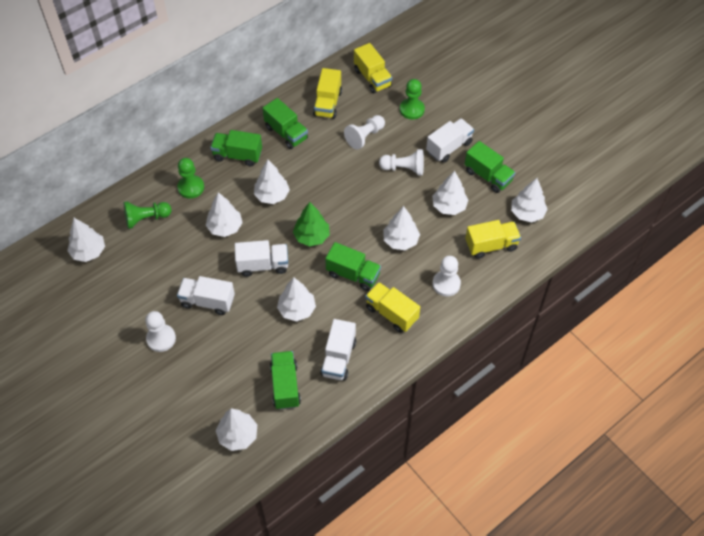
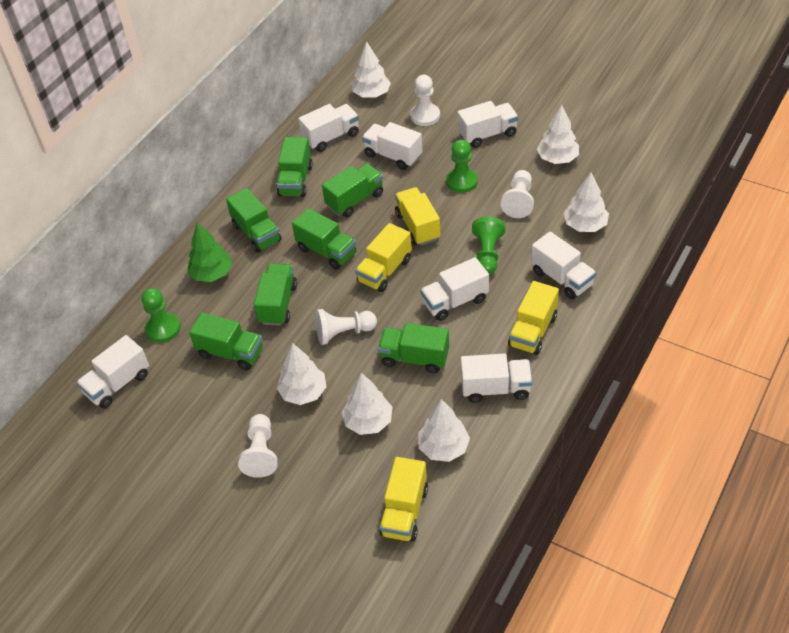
green truck: [210,130,262,166] [263,98,308,149] [270,351,301,410] [325,242,381,291] [465,141,515,193] = 5 -> [189,312,263,370] [226,188,282,253] [254,264,297,326] [276,137,313,197] [292,208,356,269] [322,164,383,217] [378,323,449,373] = 7
white tree: [67,218,105,262] [206,192,243,237] [216,409,257,451] [254,160,290,204] [277,277,316,322] [383,206,420,250] [432,171,468,215] [511,178,547,222] = 8 -> [277,343,327,405] [342,373,392,435] [352,41,391,97] [418,399,470,462] [537,105,579,164] [564,172,609,232] = 6
white truck: [177,276,235,315] [235,240,288,277] [320,319,356,381] [426,118,474,163] = 4 -> [76,335,149,409] [298,104,359,152] [362,122,423,170] [420,257,489,321] [458,101,518,148] [461,353,533,403] [531,232,596,299] = 7

